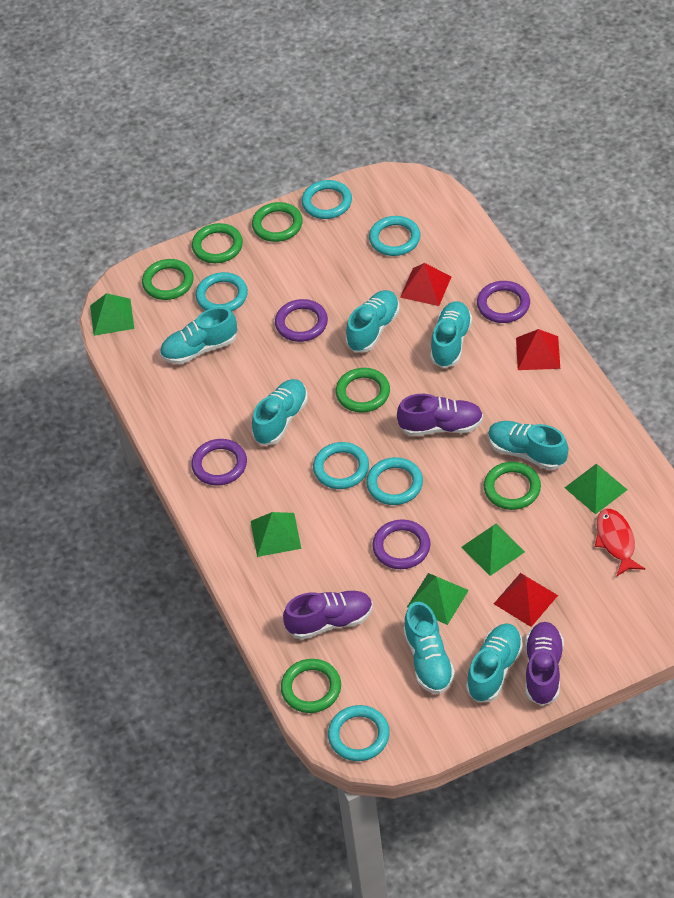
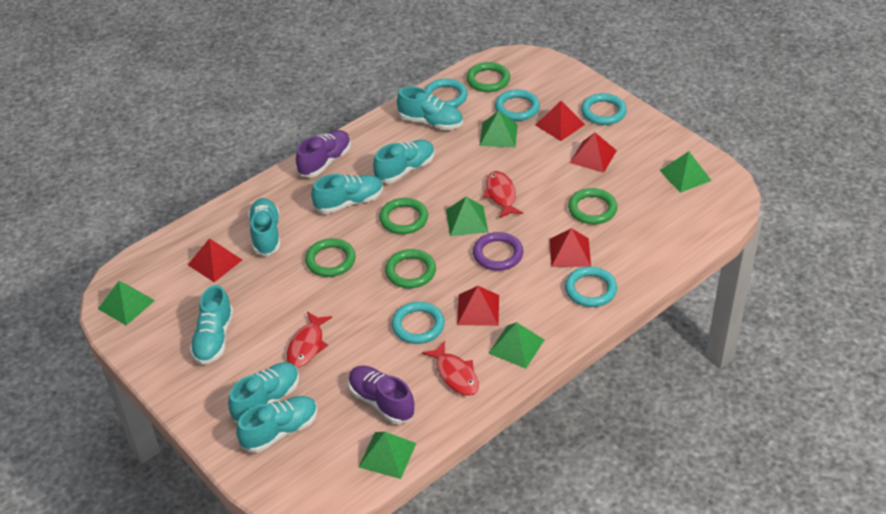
green pyramid: [90,293,134,336] [251,512,301,557] [407,573,469,625] [462,523,525,576] [565,464,627,515] = 5 -> [98,281,155,326] [359,432,416,479] [446,197,488,236] [479,111,518,147] [488,322,544,369] [660,151,712,193] = 6
green ring: [142,259,194,300] [192,223,243,263] [252,202,303,242] [281,659,341,713] [336,368,390,413] [484,462,541,510] = 6 -> [305,238,356,277] [379,198,428,234] [385,249,436,288] [467,62,510,92] [568,188,617,224] = 5
purple ring: [191,439,247,486] [275,299,328,342] [372,519,431,569] [477,281,530,323] = 4 -> [473,232,523,271] = 1
purple shoe: [283,591,373,639] [397,394,483,436] [525,622,564,706] = 3 -> [296,130,351,177] [348,365,415,424] = 2
red fish: [595,509,645,576] = 1 -> [287,312,332,368] [422,341,479,396] [483,171,523,219] = 3
red pyramid: [400,263,452,306] [494,573,558,627] [516,329,560,370] = 3 -> [188,238,242,282] [457,286,499,326] [535,101,585,141] [550,228,591,267] [570,133,617,173] = 5
turquoise ring: [196,272,248,311] [302,180,352,219] [313,442,369,489] [328,705,390,761] [366,457,423,505] [369,216,421,256] = 6 -> [392,302,445,344] [425,78,468,108] [495,89,540,121] [565,267,617,307] [581,93,627,125] = 5

